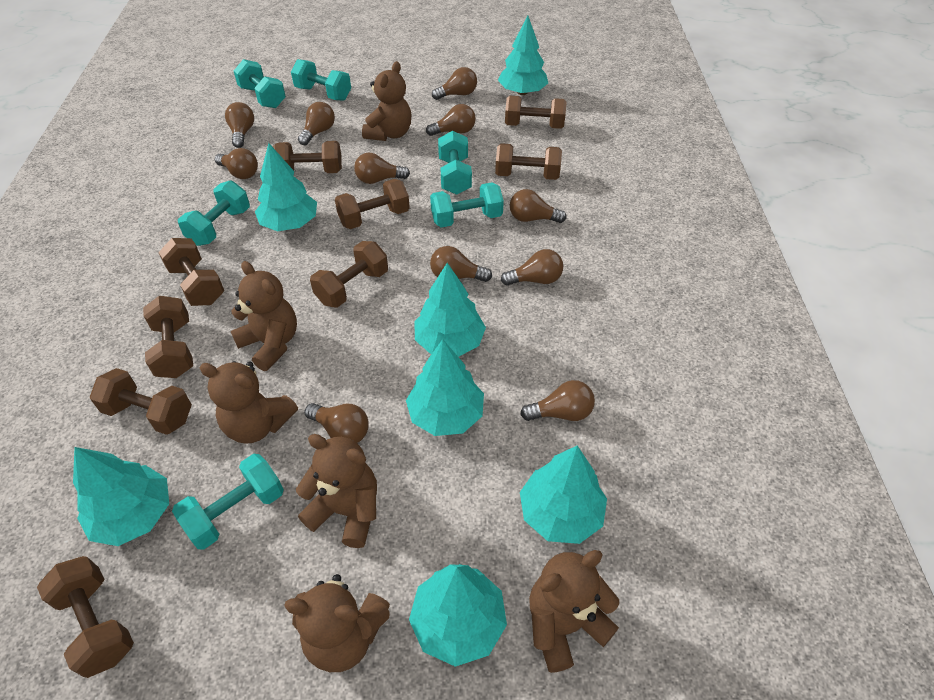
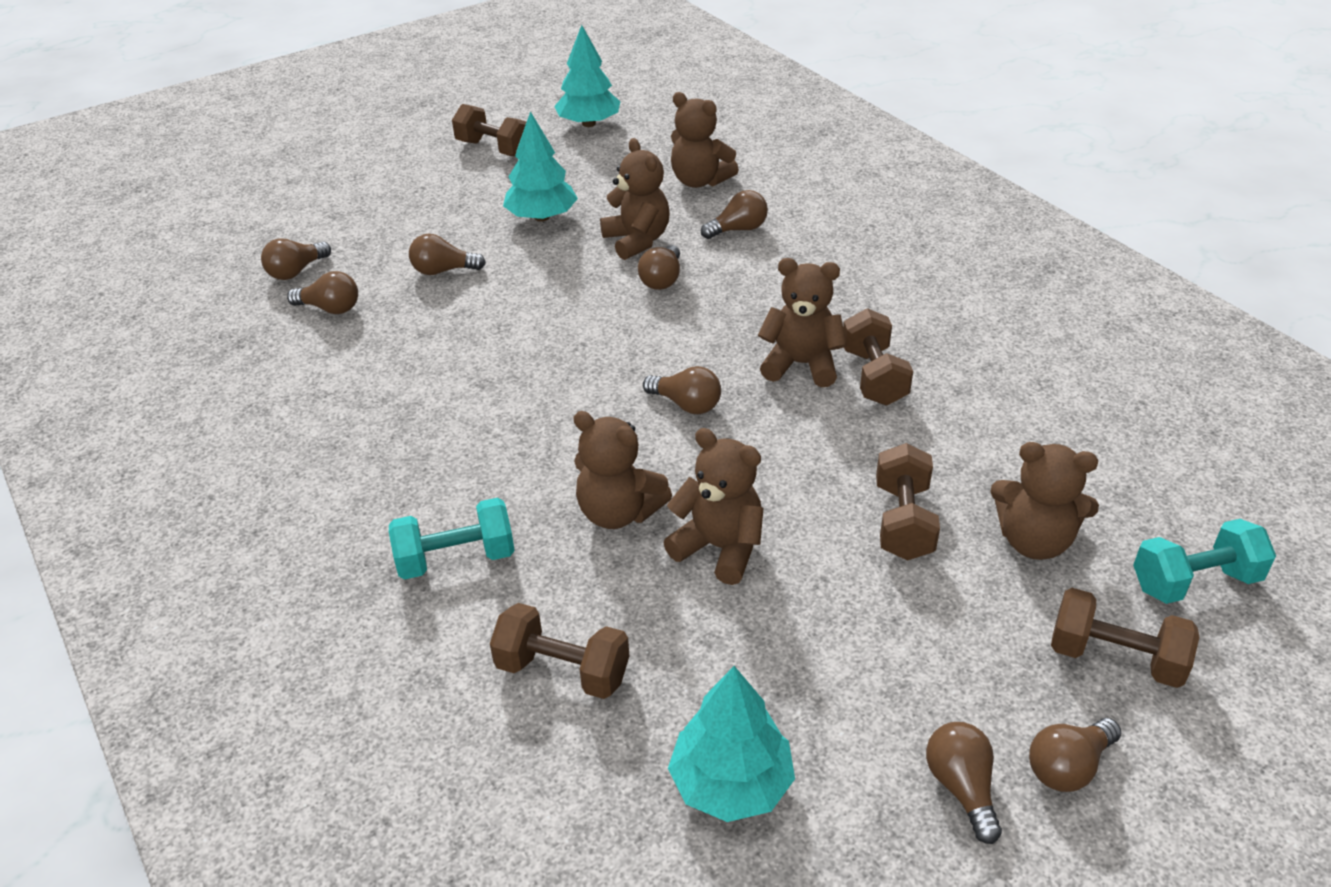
brown dumbbell: [37,556,134,678] [90,368,192,435] [143,296,193,378] [158,238,224,306] [273,141,342,173] [310,241,388,308] [335,179,410,229] [495,143,562,180] [505,96,567,129] = 9 -> [452,104,527,157] [490,603,629,699] [843,308,913,405] [876,443,940,560] [1051,588,1199,688] = 5
brown light bulb: [215,148,258,179] [225,102,254,148] [298,102,335,146] [305,403,369,443] [354,153,410,184] [426,104,476,136] [430,246,492,282] [432,67,477,100] [501,249,563,286] [510,189,567,223] [520,380,595,421] = 11 -> [261,238,331,280] [287,271,358,314] [409,234,486,275] [638,245,680,290] [643,366,721,414] [701,190,768,239] [926,722,1002,844] [1029,718,1121,792] = 8
turquoise dumbbell: [172,454,284,550] [178,180,250,246] [234,59,286,108] [291,59,351,101] [430,182,504,228] [438,131,472,195] = 6 -> [389,498,515,579] [1133,519,1276,604] = 2
turquoise tree: [73,447,169,546] [255,143,317,231] [406,339,484,436] [409,564,507,667] [415,263,486,357] [498,15,548,95] [520,445,607,544] = 7 -> [503,111,578,221] [554,25,620,127] [668,666,795,822] = 3

